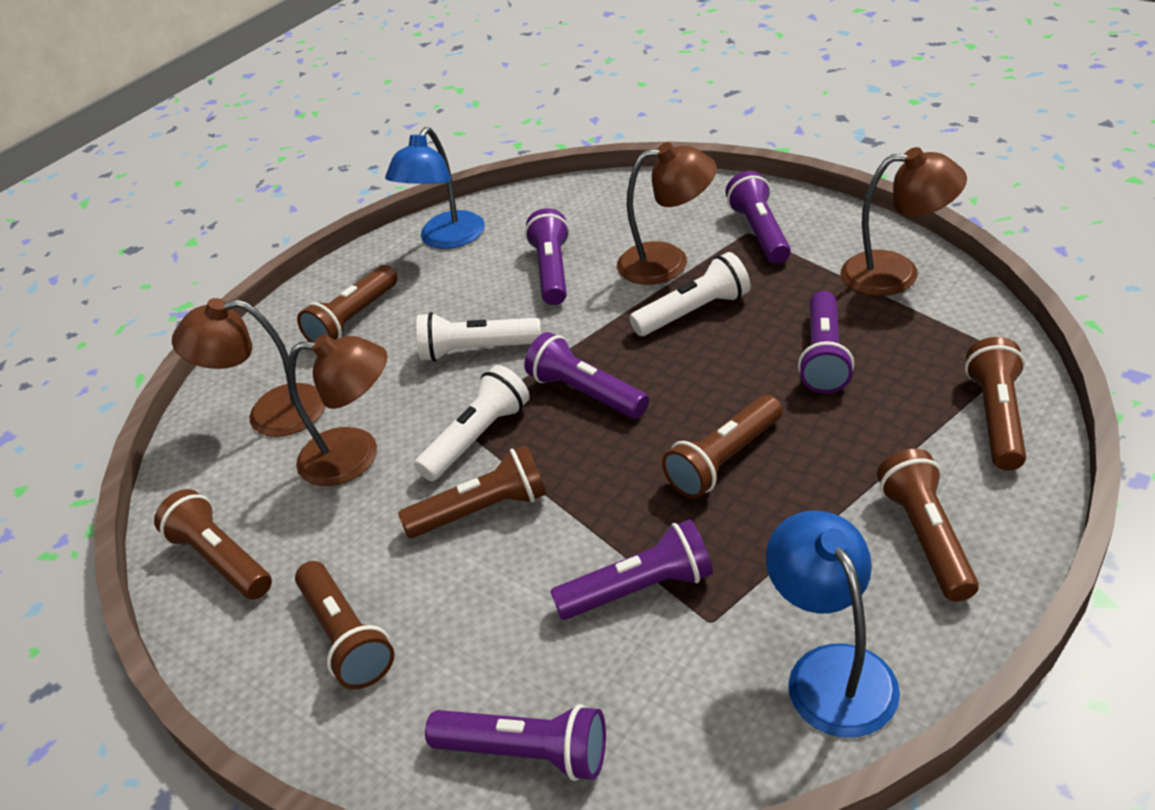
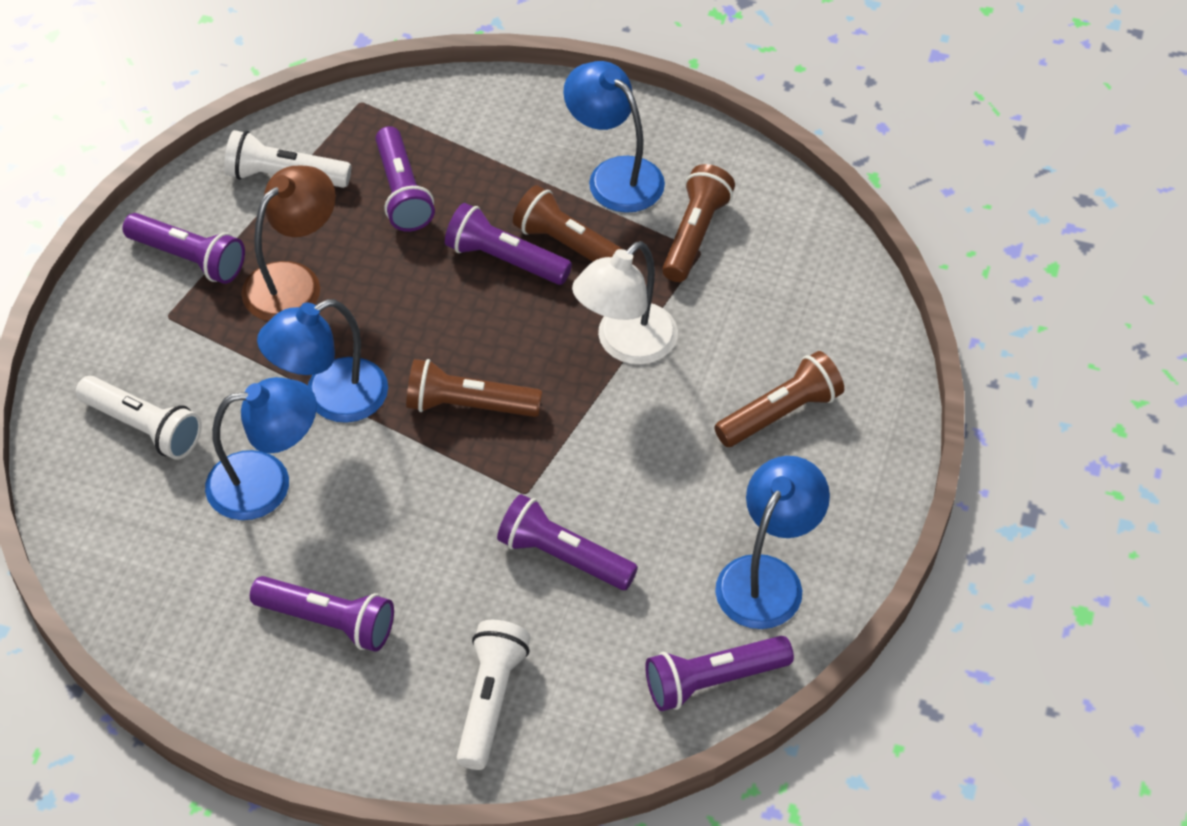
blue lamp: [385,127,485,249] [766,511,900,737] = 2 -> [205,377,317,520] [257,299,388,423] [563,61,665,213] [715,456,830,629] = 4
brown flashlight: [154,489,272,600] [295,561,394,689] [297,265,397,342] [398,445,546,538] [662,395,782,498] [877,449,979,602] [965,337,1026,470] = 7 -> [406,359,542,417] [513,185,634,264] [662,164,735,282] [714,351,844,447] = 4
brown lamp: [172,298,325,437] [287,334,388,486] [617,142,717,285] [841,147,967,296] = 4 -> [241,166,336,321] = 1
white lamp: none = 0 -> [572,241,678,364] = 1

